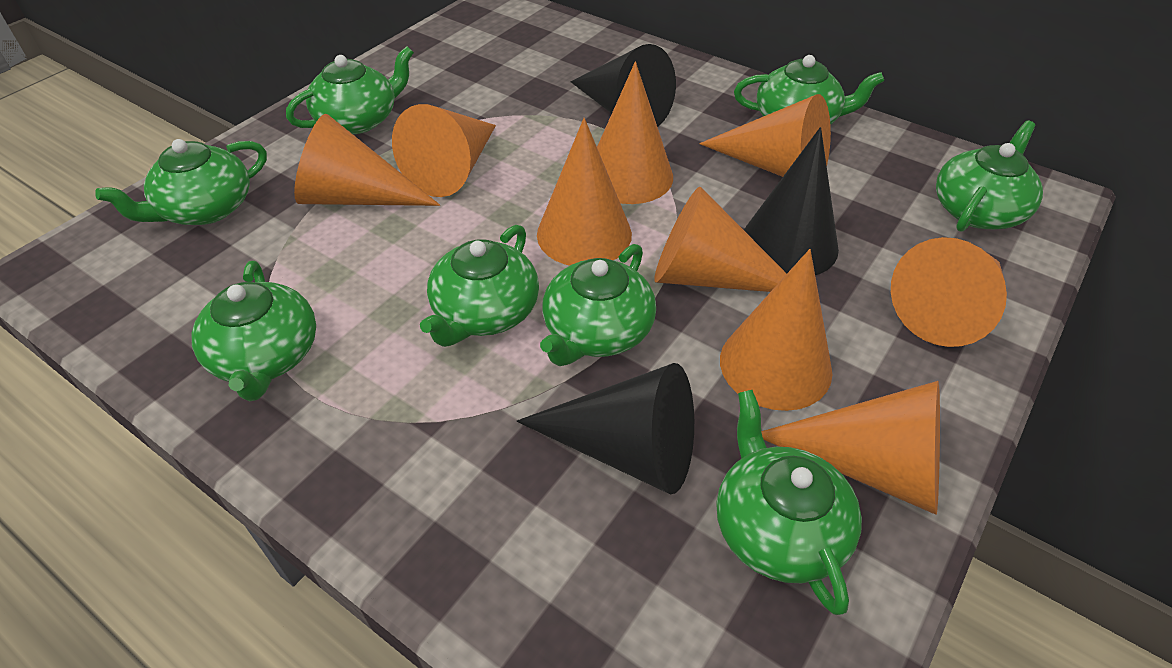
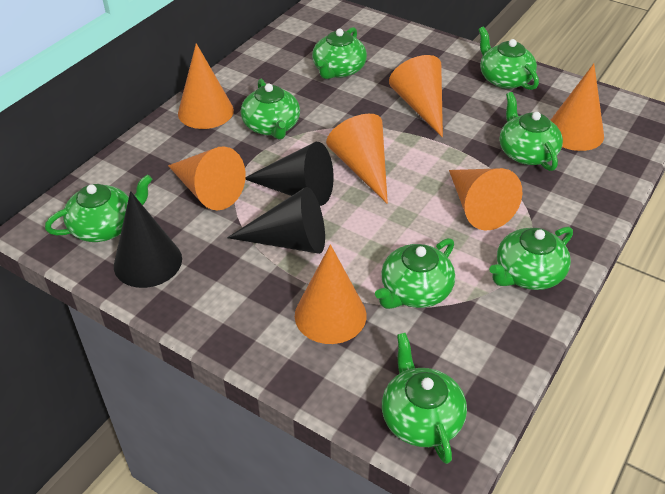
orange cone: [294,114,440,206] [392,104,496,197] [537,118,632,266] [597,62,673,204] [654,187,787,292] [699,94,831,177] [720,249,833,411] [761,381,940,515] [891,237,1007,347] = 9 -> [168,146,246,210] [178,43,234,129] [295,244,367,344] [326,114,388,204] [389,55,443,138] [449,168,522,231] [550,64,604,151] = 7

